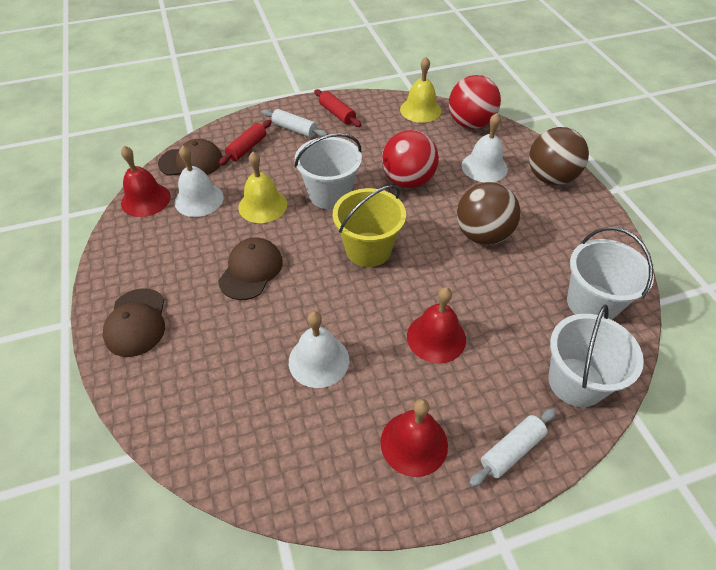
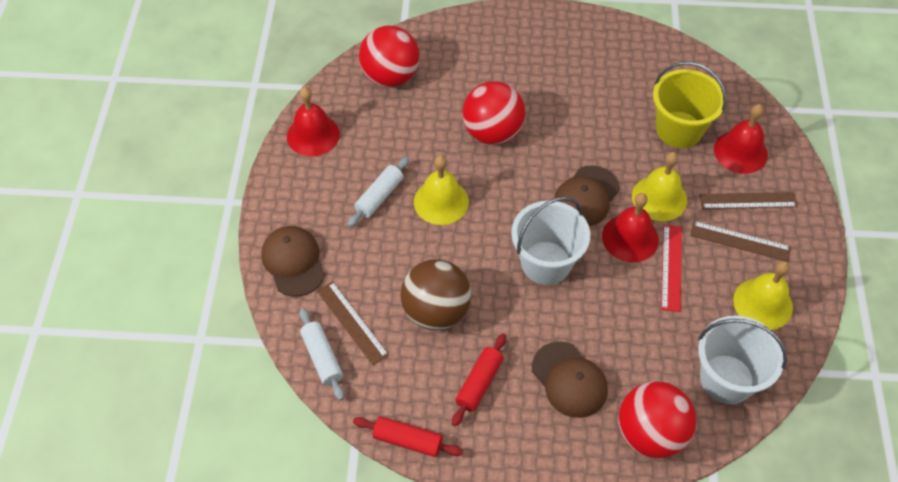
brown ball: [457,182,520,245] [529,127,589,185] = 2 -> [400,259,471,330] = 1
brown ruler: none = 0 -> [317,281,389,365] [690,221,791,262] [699,192,798,209] = 3
red ball: [382,130,439,188] [449,75,501,129] = 2 -> [359,26,420,87] [462,81,525,145] [618,381,696,458] = 3
red ruler: none = 0 -> [661,225,682,312] = 1
white bell: [174,146,224,217] [289,311,349,388] [462,113,508,183] = 3 -> none = 0
white bucket: [295,133,362,209] [548,304,644,407] [567,227,654,320] = 3 -> [511,197,590,285] [698,315,787,404] = 2
yellow bell: [238,152,287,223] [400,57,441,123] = 2 -> [414,155,469,225] [632,152,687,221] [733,261,793,330] = 3

